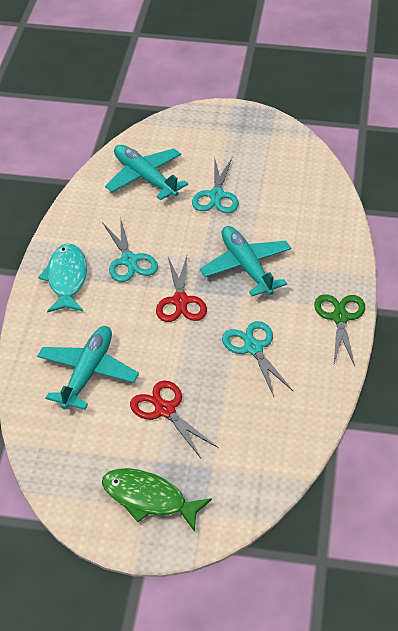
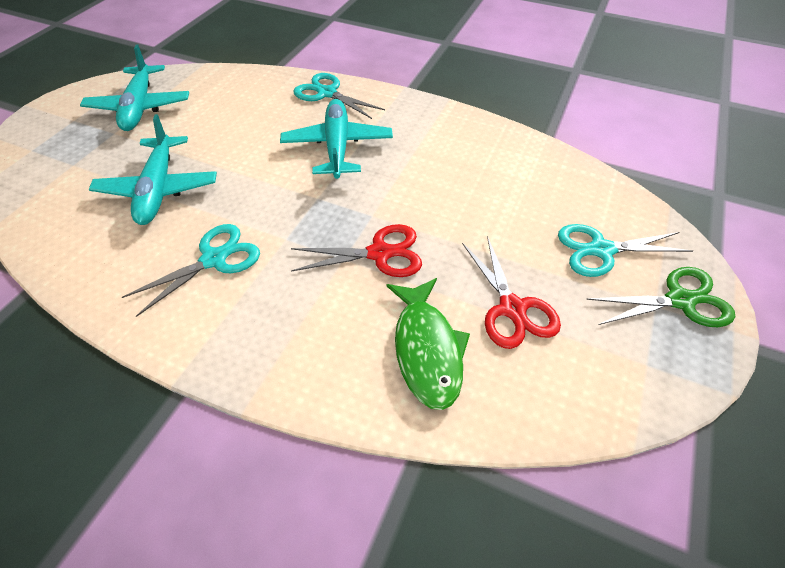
turquoise fish: [38,244,87,313] = 1 -> none = 0

